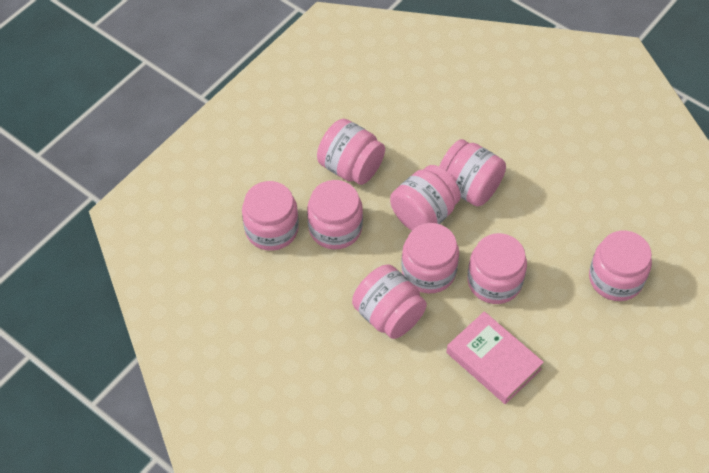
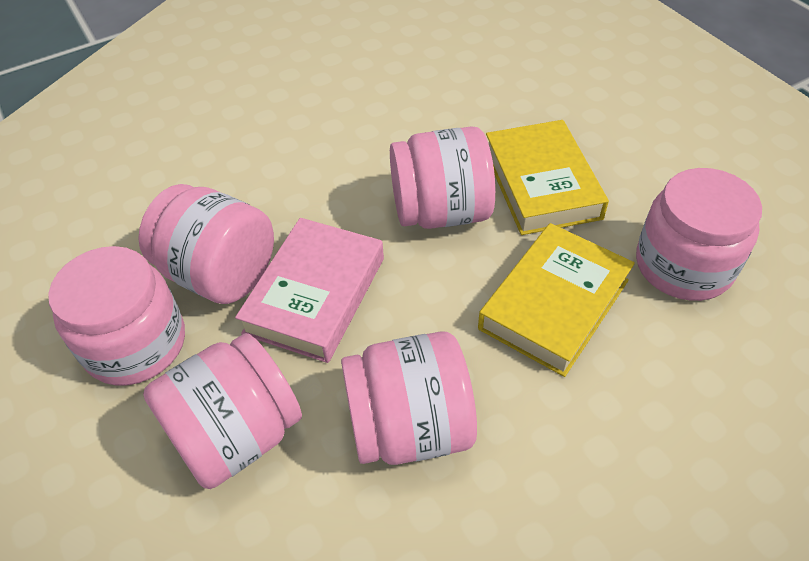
pink jar: [242,181,299,251] [307,180,363,249] [317,119,385,185] [352,265,427,339] [390,165,461,231] [401,223,459,294] [439,139,506,206] [467,233,527,304] [589,231,652,301] = 9 -> [48,246,185,385] [138,184,274,304] [143,333,302,489] [341,331,477,465] [390,127,495,229] [636,168,762,301] = 6
yellow book: none = 0 -> [478,223,635,377] [486,120,609,235] = 2

